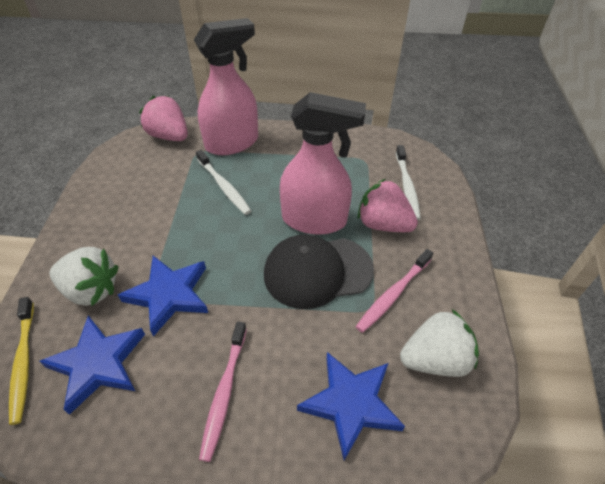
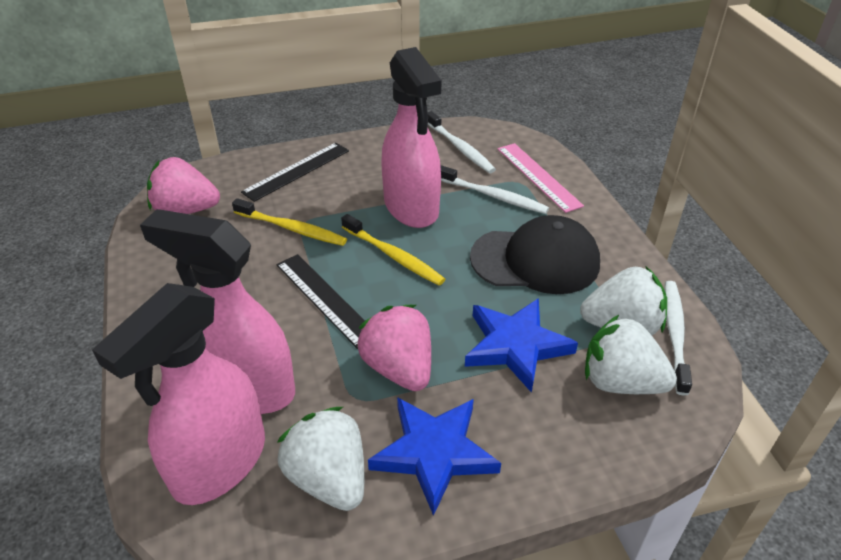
black ruler: none = 0 -> [241,143,349,202] [277,254,365,349] = 2
blue star: [39,315,145,415] [118,256,208,337] [297,352,405,460] = 3 -> [368,397,501,516] [465,298,578,393] = 2
pink ruler: none = 0 -> [498,143,584,213] = 1
pink spray bottle: [194,18,258,155] [280,92,366,235] = 2 -> [92,283,265,505] [140,209,295,414] [381,47,442,228] = 3
pink toothbrush: [199,322,247,462] [355,249,433,333] = 2 -> none = 0
white strawberry: [49,247,119,306] [400,309,479,377] = 2 -> [277,407,364,511] [580,266,667,335] [585,314,677,394] = 3
white toothbrush: [196,150,251,215] [396,145,421,220] = 2 -> [428,111,496,173] [440,165,549,214] [665,281,692,396] = 3
yellow toothbrush: [9,297,34,425] = 1 -> [232,198,347,246] [341,214,445,285] = 2

